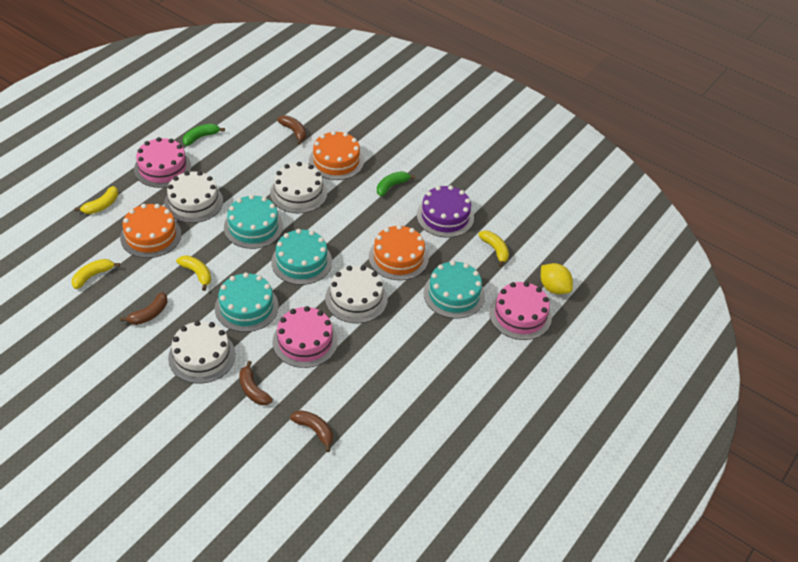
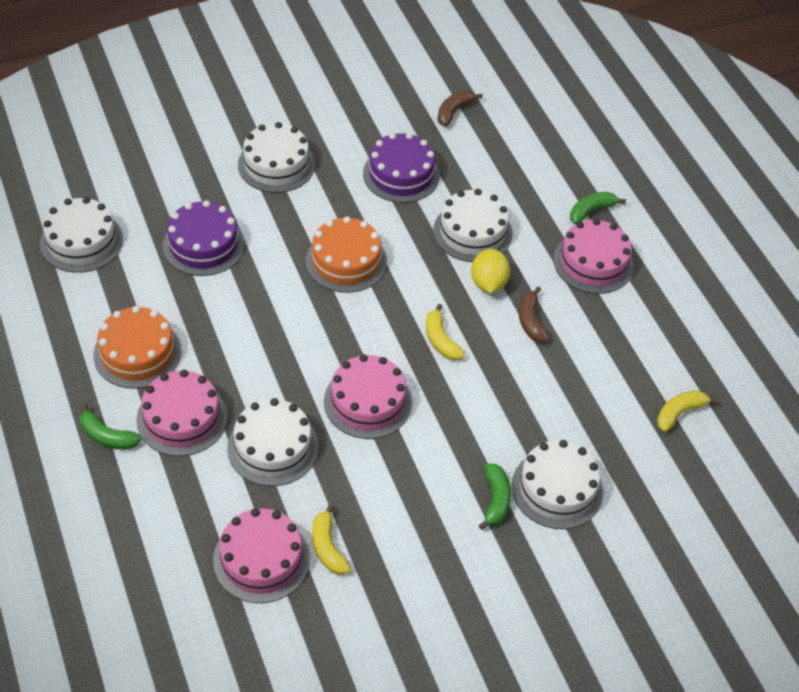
brown banana: [120,292,168,325] [239,361,273,405] [277,115,306,144] [290,410,333,452] = 4 -> [438,91,483,127] [519,286,549,342] = 2
green banana: [183,124,225,146] [377,171,416,196] = 2 -> [80,403,142,449] [479,463,511,530] [570,192,626,224] = 3
orange cake: [120,204,181,258] [309,131,364,180] [369,225,429,280] = 3 -> [93,306,181,389] [305,216,387,293] = 2
pink cake: [134,137,191,188] [273,306,338,368] [489,282,552,340] = 3 -> [136,370,227,456] [213,508,310,603] [324,354,412,439] [553,218,634,294] = 4
purple cake: [417,185,474,237] = 1 -> [162,200,245,276] [363,133,440,203] = 2
turquoise cake: [215,272,279,332] [224,195,283,249] [271,229,332,285] [423,261,485,318] = 4 -> none = 0
white cake: [164,171,223,223] [168,321,235,384] [270,162,327,214] [325,266,388,323] = 4 -> [40,197,123,273] [227,398,318,486] [238,122,315,193] [433,189,512,262] [512,440,603,529] = 5
yellow banana: [72,259,120,289] [75,186,118,214] [176,255,211,291] [478,230,509,267] = 4 -> [312,504,351,575] [426,304,465,360] [657,390,718,432] = 3

